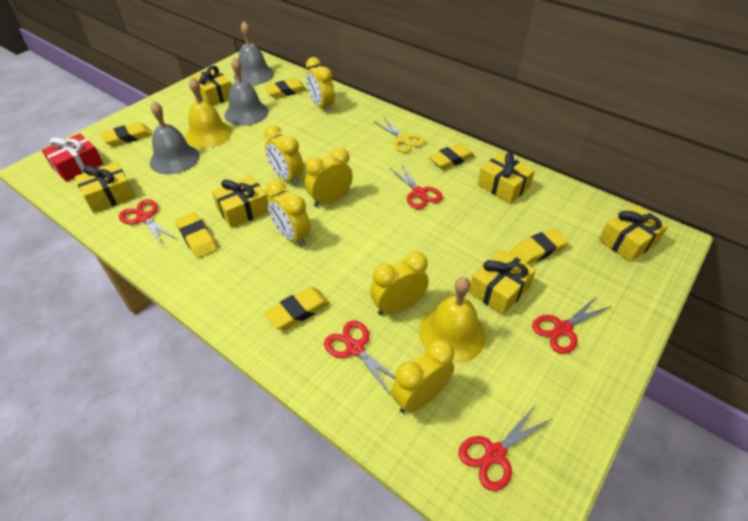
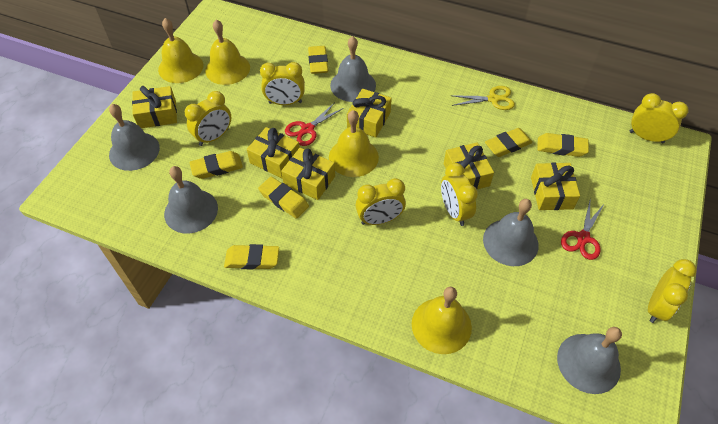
grey bell: [150,101,199,174] [225,57,268,126] [234,21,274,85] = 3 -> [109,104,160,171] [164,166,218,234] [330,36,376,102] [483,199,539,266] [557,327,622,394] = 5
red gift: [42,133,103,181] = 1 -> none = 0
red scissors: [119,199,176,245] [324,320,396,396] [390,163,443,209] [458,406,551,491] [532,296,611,354] = 5 -> [285,102,344,146] [561,201,604,260] = 2
yellow bell: [185,77,232,148] [419,277,486,363] = 2 -> [158,18,203,83] [205,20,250,85] [329,110,379,177] [412,287,472,354] = 4

